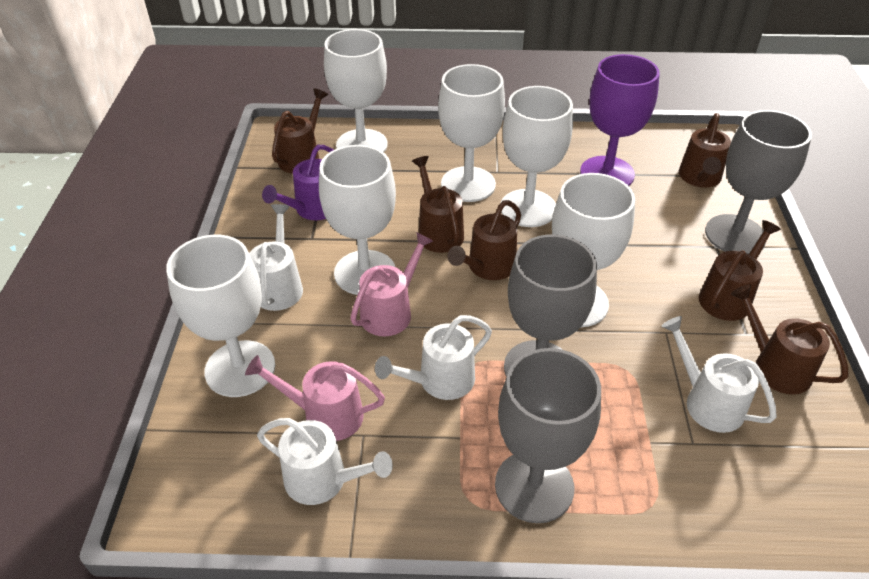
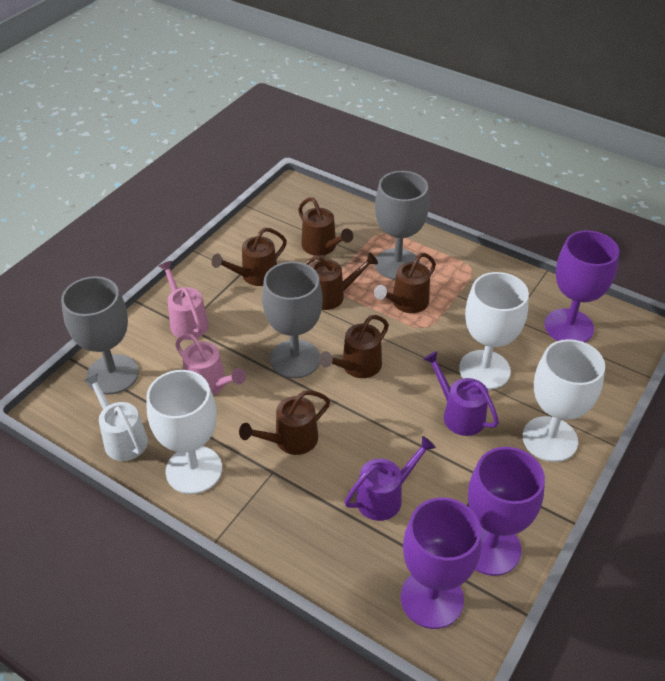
purple goblet: [580,54,660,186] = 1 -> [401,497,482,629] [468,447,545,576] [544,230,620,343] = 3
purple watering can: [262,145,334,220] = 1 -> [344,436,436,521] [424,351,499,436] = 2
white goblet: [166,235,275,397] [319,145,396,295] [324,29,388,152] [438,64,505,202] [501,86,573,227] [552,173,635,327] = 6 -> [146,370,222,494] [459,272,529,390] [523,339,605,462] = 3
white watering can: [249,204,303,311] [257,418,393,505] [375,315,492,400] [661,316,777,433] = 4 -> [83,373,148,461] = 1

